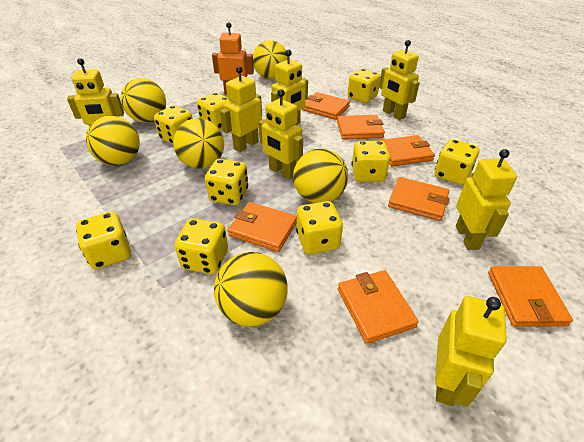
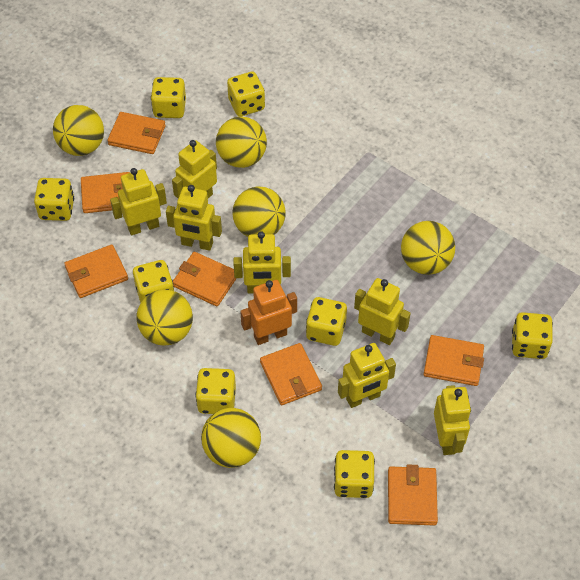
yellow dice: [76,211,131,269] [154,105,193,144] [175,218,228,274] [197,93,230,130] [205,159,248,205] [296,201,343,254] [348,69,381,103] [351,141,390,182] [435,139,480,185] = 9 -> [34,178,74,221] [133,260,174,303] [151,77,186,118] [195,368,236,414] [227,72,265,117] [306,297,347,346] [334,450,375,498] [512,312,553,359] = 8

